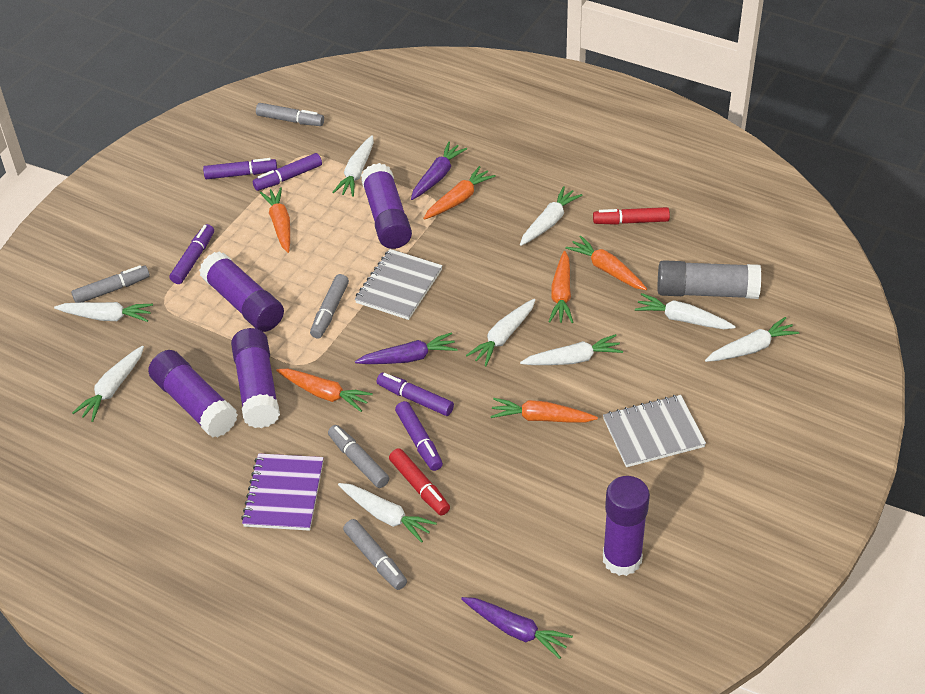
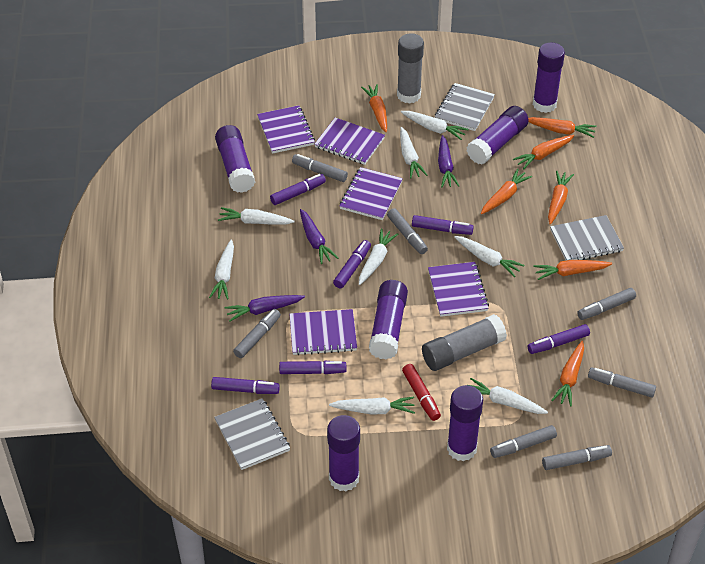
grey glue stick: [658,260,761,299] = 1 -> [397,33,424,104] [422,314,507,371] = 2
grey marker: [71,265,150,303] [256,103,324,126] [310,274,349,338] [328,425,389,488] [343,519,407,590] = 5 -> [233,309,281,358] [292,154,348,182] [387,208,428,254] [490,425,557,458] [542,445,612,470] [577,288,636,320] [588,367,656,397] = 7
grey notebook: [355,249,443,320] [603,395,706,467] = 2 -> [214,398,290,470] [435,83,495,131] [550,215,624,261] = 3
orange carrot: [260,187,290,253] [276,369,373,412] [423,166,496,220] [490,398,598,422] [549,251,573,323] [565,236,647,290] = 6 -> [361,84,387,133] [481,169,532,214] [513,135,574,170] [528,117,596,138] [533,260,612,280] [548,170,574,225] [551,341,584,407] = 7
purple glue stick: [148,350,238,438] [199,251,284,332] [231,328,280,428] [361,163,412,249] [603,476,650,576] = 5 -> [215,125,255,193] [327,415,360,491] [369,280,408,359] [447,385,483,461] [466,106,529,164] [533,43,565,113] = 6
purple marker: [170,224,214,284] [203,158,277,179] [253,153,322,191] [377,372,454,416] [395,401,443,471] = 5 -> [211,377,280,394] [270,174,326,205] [279,361,346,374] [333,240,371,288] [412,215,474,235] [528,324,590,354] = 6
purple notebook: [241,453,324,531] = 1 -> [257,105,315,154] [289,309,357,355] [314,118,385,165] [340,167,403,220] [428,262,489,317] = 5
red marker: [389,448,450,515] [593,207,670,225] = 2 -> [402,364,441,421] = 1
white carrot: [54,302,153,322] [72,346,144,422] [332,135,374,197] [338,483,437,543] [466,299,535,366] [520,186,582,246] [520,334,623,365] [635,293,736,329] [705,317,799,362] = 9 -> [209,240,234,300] [218,207,295,225] [329,396,415,414] [359,228,398,285] [400,127,427,178] [401,111,469,140] [454,236,525,277] [469,378,548,414] = 8

